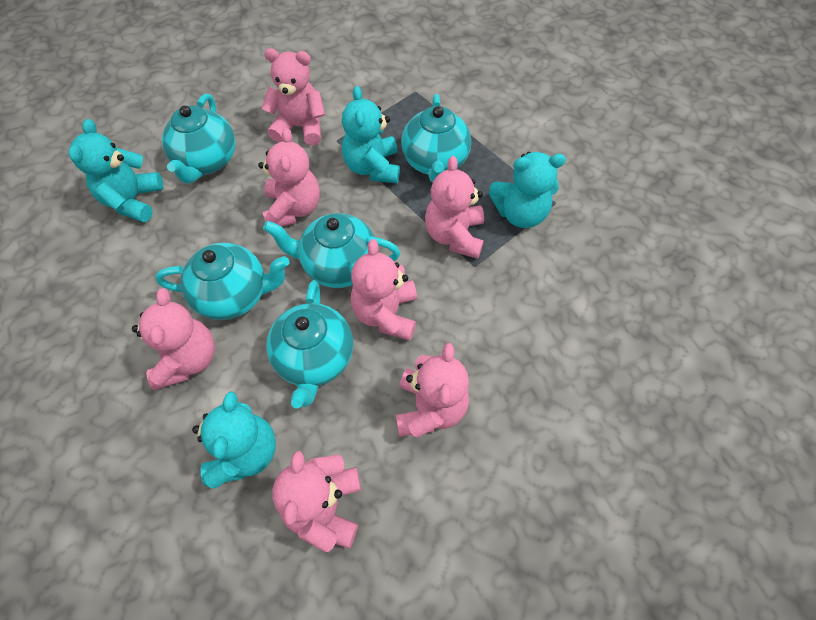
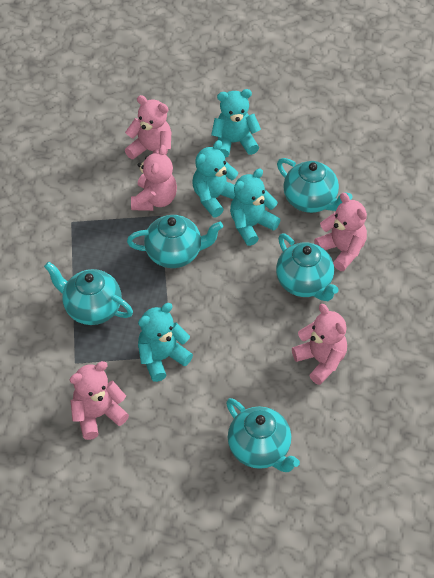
pink teddy bear: [132,288,215,390] [258,128,320,227] [261,48,325,146] [272,451,361,552] [351,239,417,341] [396,343,469,438] [425,156,484,259] = 7 -> [70,361,129,440] [125,95,172,159] [131,145,177,211] [292,304,347,385] [314,193,367,271] = 5

